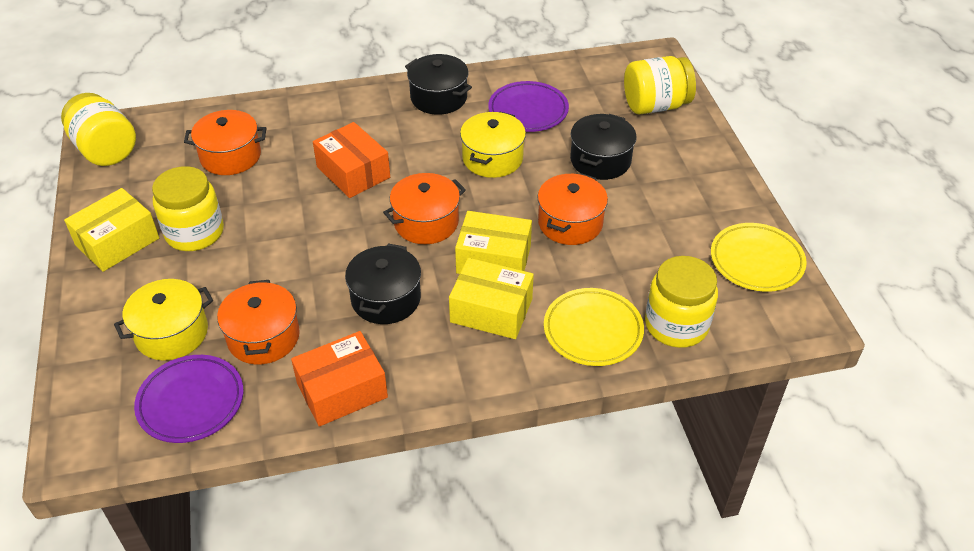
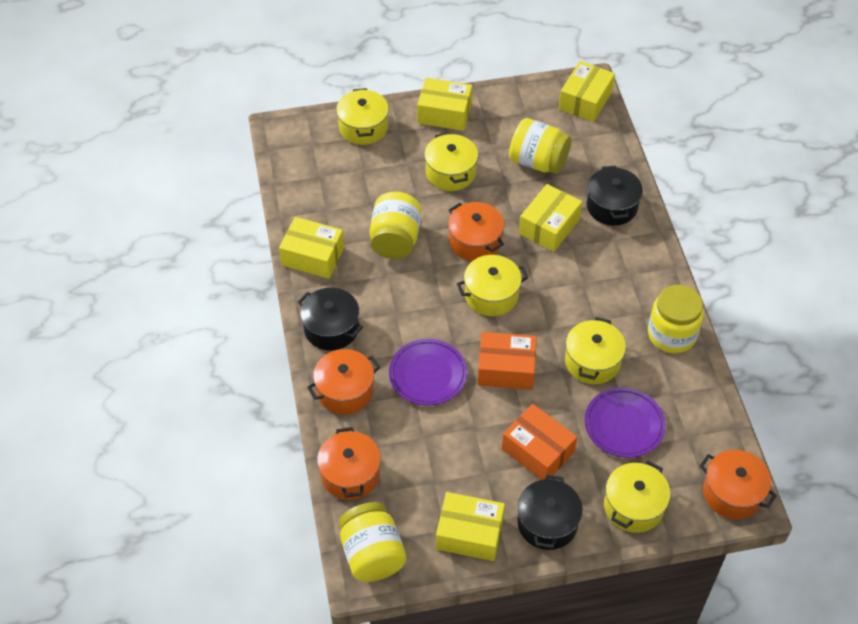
yellow box: [64,188,159,272] [449,258,534,339] [455,211,532,274] = 3 -> [279,217,344,279] [417,78,472,131] [436,492,505,561] [519,184,582,252] [559,61,615,122] = 5
yellow plate: [544,288,644,366] [711,223,807,292] = 2 -> none = 0
yellow pot: [114,279,213,361] [460,111,526,178] = 2 -> [336,88,389,145] [424,132,478,191] [457,255,528,316] [565,317,626,384] [604,461,670,533] = 5

